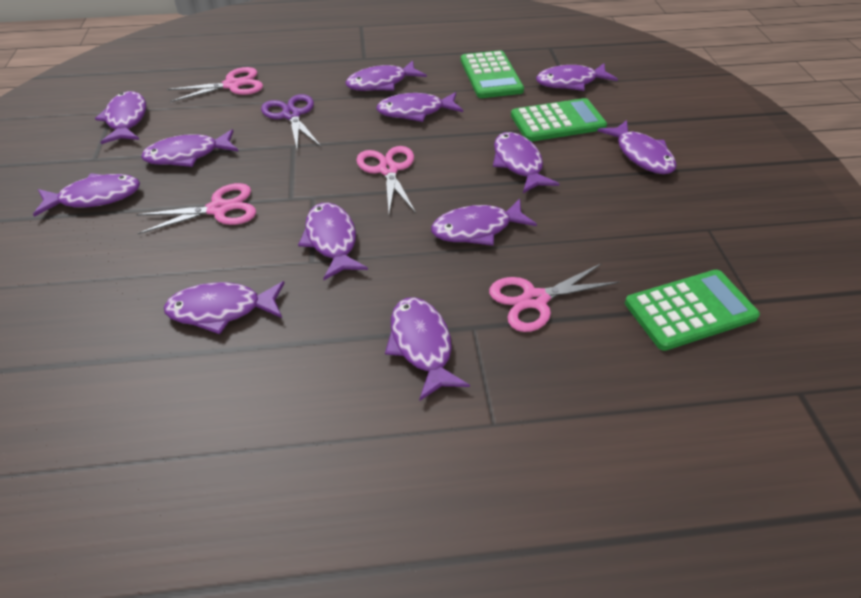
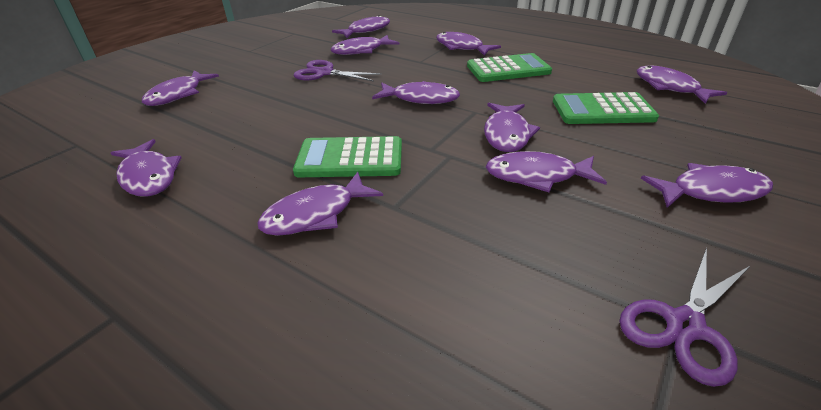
pink scissors: [136,183,256,234] [167,67,263,102] [357,146,416,213] [489,263,619,332] = 4 -> none = 0
purple fish: [33,173,140,217] [95,91,146,144] [141,129,239,167] [164,281,285,335] [298,203,368,280] [346,60,427,91] [376,92,463,122] [385,297,470,401] [431,199,537,246] [493,132,559,193] [536,63,618,91] [597,120,677,174] = 12 -> [110,139,182,197] [142,70,219,106] [258,172,383,236] [331,35,399,55] [332,15,390,38] [372,81,460,104] [436,32,501,56] [484,103,540,152] [486,151,607,192] [637,65,727,104] [641,163,773,208] = 11
purple scissors: [261,94,321,150] = 1 -> [294,60,382,82] [619,248,751,387] = 2

